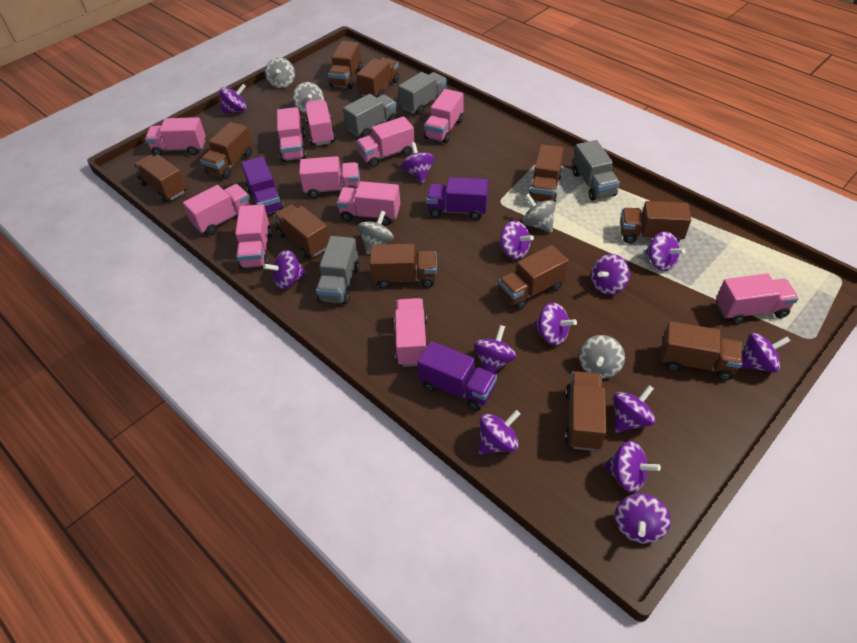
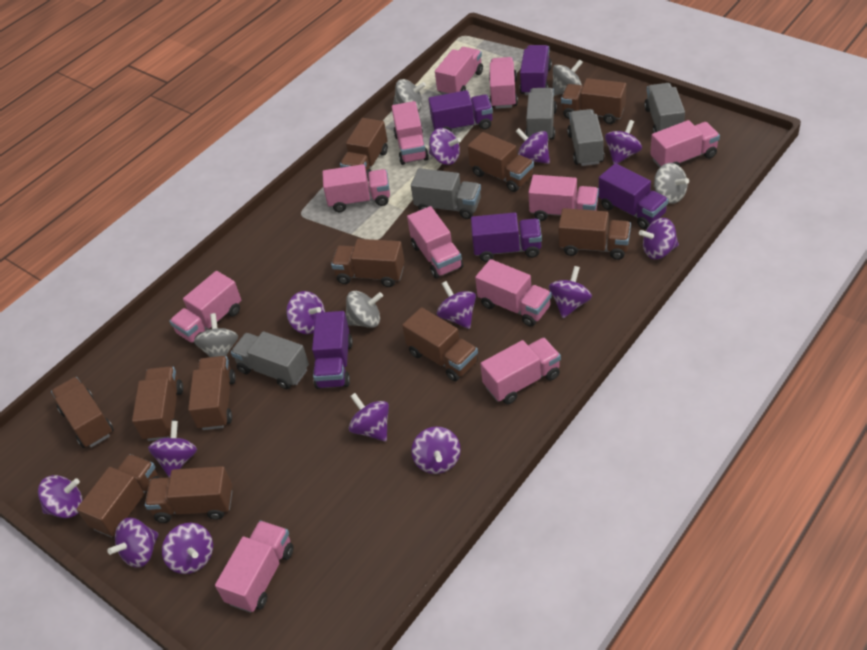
grey truck: [316,236,360,305] [343,94,397,137] [398,72,448,115] [573,140,620,201] = 4 -> [231,331,309,389] [411,168,481,219] [525,88,557,141] [567,109,604,166] [644,83,685,133] = 5
purple truck: [241,156,284,214] [417,341,497,411] [426,177,489,220] = 3 -> [312,311,353,389] [428,90,493,132] [471,212,542,262] [520,45,552,95] [598,163,668,229] = 5

